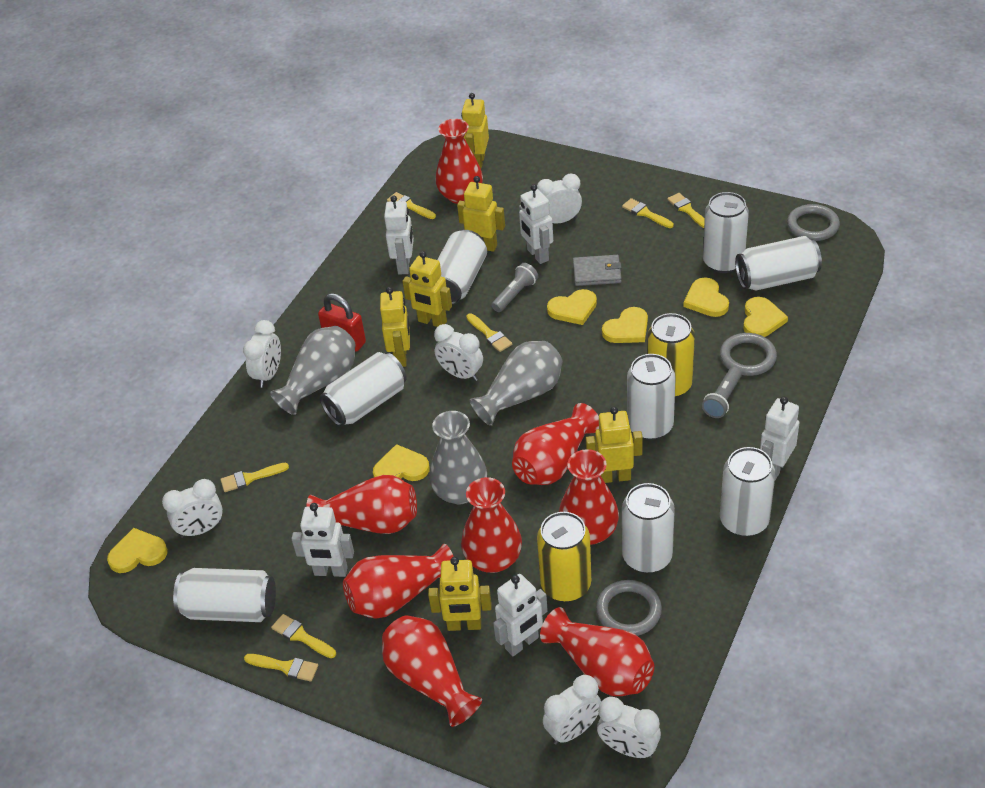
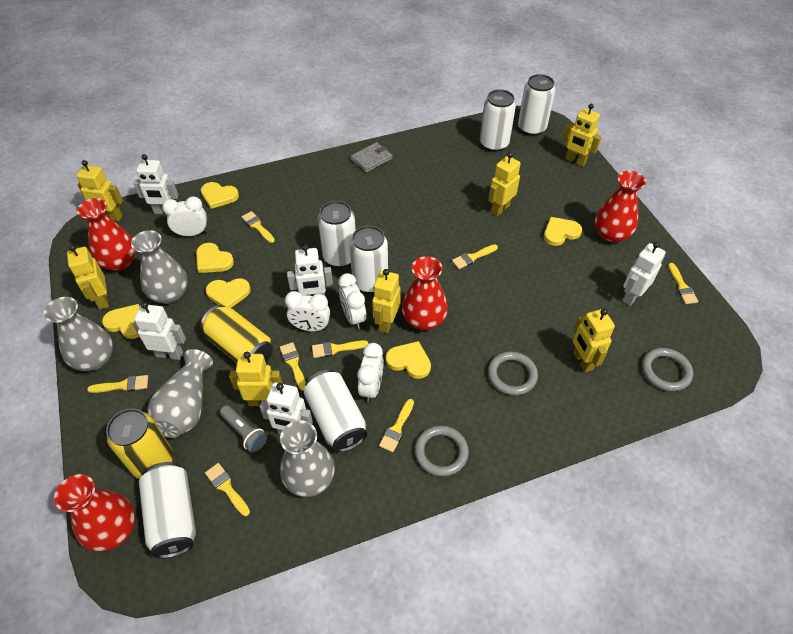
grey flashlight: [492,263,538,312] [702,367,742,418] = 2 -> [220,405,267,453] = 1
grey vase: [270,326,355,415] [429,411,487,504] [470,341,563,426] = 3 -> [44,297,113,371] [131,230,188,304] [147,349,213,438] [280,420,335,497] = 4
red padlock: [318,293,366,352] = 1 -> none = 0
red vase: [306,475,417,534] [343,544,454,619] [382,615,482,727] [436,119,483,204] [461,477,522,573] [512,403,599,485] [540,607,654,696] [559,449,619,545] = 8 -> [54,474,135,552] [77,198,136,271] [402,256,448,330] [595,171,646,243] = 4
white can: [173,568,276,622] [320,352,407,427] [437,230,487,305] [622,483,675,573] [627,354,676,440] [703,192,749,273] [720,447,775,536] [735,236,822,290] = 8 -> [139,462,196,558] [304,370,367,452] [318,201,356,267] [349,226,388,293] [480,89,516,152] [518,74,556,136] = 6
white clock: [162,479,223,538] [243,320,281,388] [434,324,483,381] [537,173,582,223] [543,675,601,745] [597,697,661,758] = 6 -> [162,196,207,236] [285,291,330,331] [338,273,367,329] [357,343,384,403] = 4
yellow brush: [221,463,289,492] [244,654,318,682] [271,614,336,658] [387,192,436,219] [466,313,512,352] [622,198,674,228] [667,193,705,228] = 7 -> [87,375,148,393] [205,463,250,516] [241,211,275,243] [280,342,306,391] [312,340,368,358] [379,399,414,452] [452,244,498,269] [668,263,698,304] = 8
yellow robot: [380,287,410,367] [402,251,452,327] [428,557,492,631] [457,176,505,252] [461,93,489,168] [586,407,643,483] = 6 -> [67,245,109,310] [76,160,123,221] [229,352,283,406] [372,269,401,333] [488,152,521,217] [563,104,601,167] [573,309,615,372] = 7

